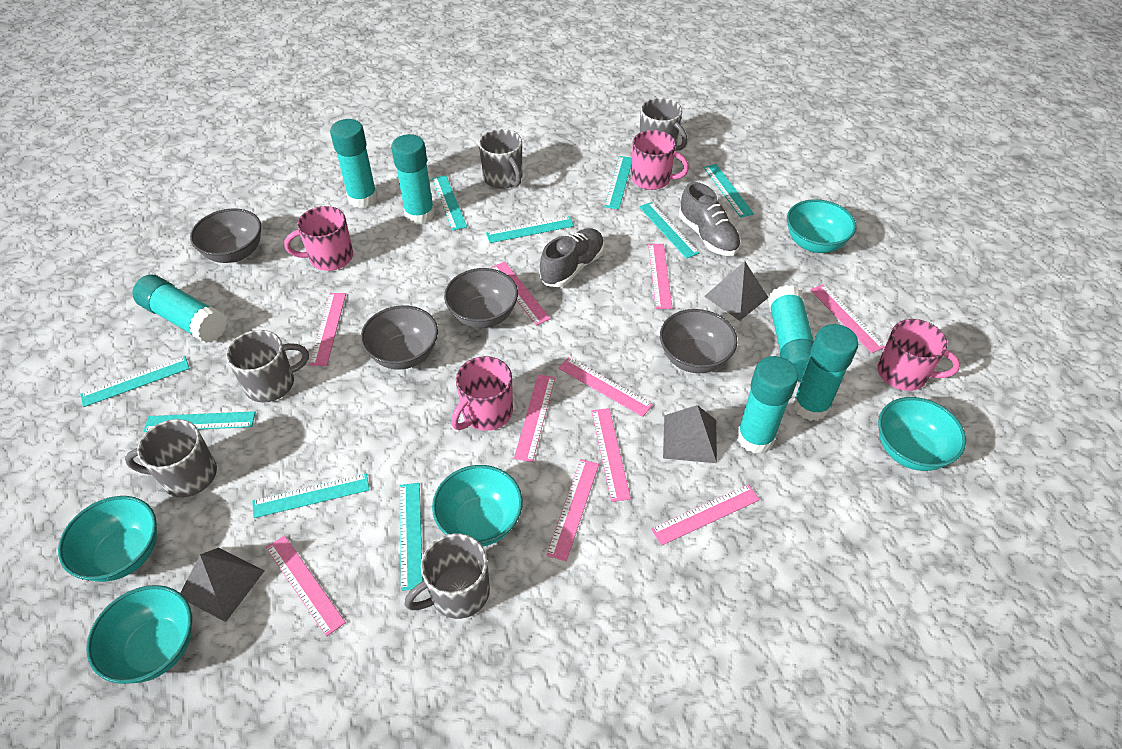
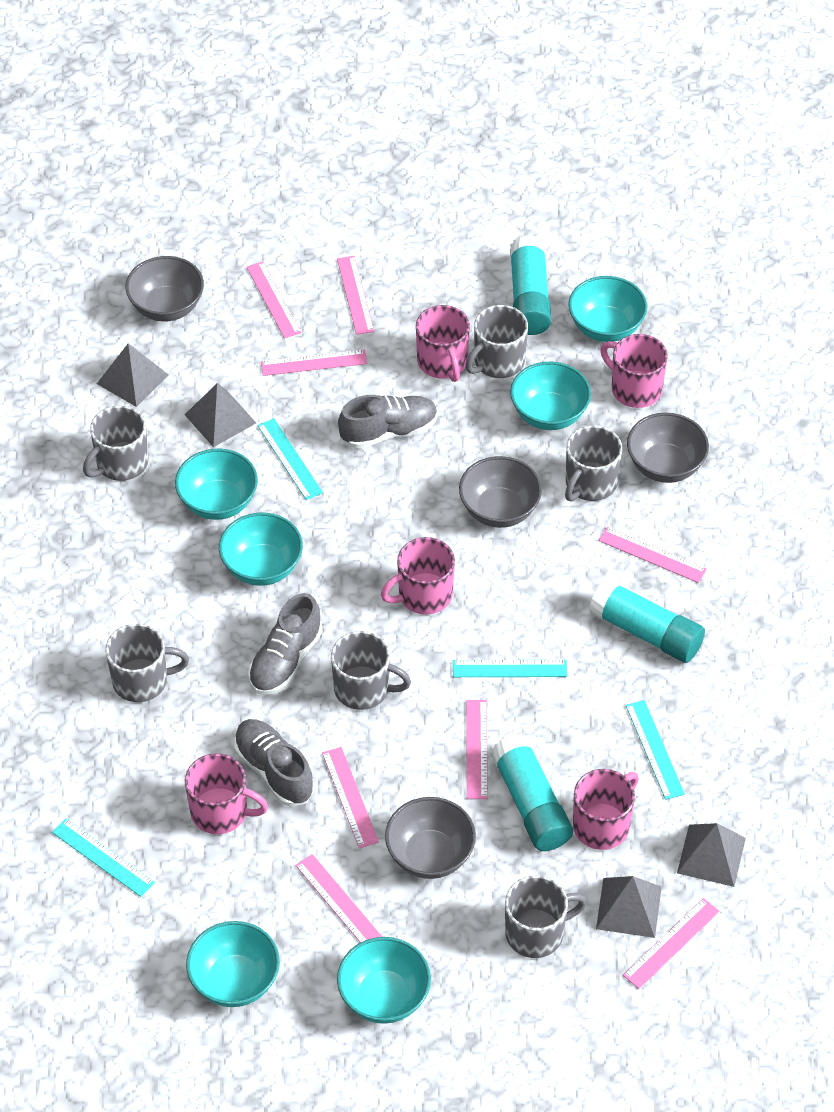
grey mug: [125,419,217,497] [226,330,309,403] [404,534,490,619] [479,129,522,189] [639,98,687,151] = 5 -> [83,406,148,481] [105,624,189,702] [331,631,411,710] [465,305,528,378] [505,875,587,958] [565,425,622,501] = 6
grey pyramid: [181,547,265,622] [663,405,717,463] [704,261,769,321] = 3 -> [97,343,169,407] [185,383,256,447] [596,876,662,938] [677,823,746,887] = 4
grey shoe: [539,228,604,287] [679,182,741,256] = 2 -> [234,719,314,806] [248,593,323,695] [338,395,438,449] = 3
pink mug: [284,206,353,271] [451,356,513,431] [631,130,689,190] [877,319,960,391] = 4 -> [185,753,268,834] [381,537,455,615] [416,305,470,382] [573,769,639,850] [601,334,668,408] = 5
pink ruler: [266,535,346,637] [309,293,346,366] [491,262,551,325] [514,375,555,462] [546,459,599,561] [558,357,653,417] [591,408,631,502] [648,244,673,309] [651,484,760,546] [810,284,885,353] = 10 -> [247,262,301,338] [261,349,367,376] [295,854,382,943] [322,747,379,848] [337,256,374,335] [466,700,488,799] [599,527,707,583] [623,898,720,989] = 8
turquoise bowl: [58,496,157,582] [86,585,192,684] [432,465,523,546] [787,199,856,253] [878,397,966,471] = 5 -> [175,448,258,520] [186,921,280,1007] [219,512,303,586] [337,937,431,1024] [510,362,591,430] [568,276,647,342] = 6
turquoise glue stick: [132,275,227,343] [330,119,378,208] [391,134,435,224] [737,356,798,454] [768,285,814,381] [792,324,858,421] = 6 -> [491,734,573,851] [510,235,551,335] [589,579,705,663] = 3
turquoise ruler: [80,356,190,407] [144,411,255,432] [252,473,370,518] [400,483,423,591] [432,175,467,231] [486,216,574,243] [604,156,632,209] [639,202,699,259] [703,164,754,218] = 9 -> [52,818,155,897] [257,418,323,500] [453,660,567,677] [626,700,685,800] = 4

